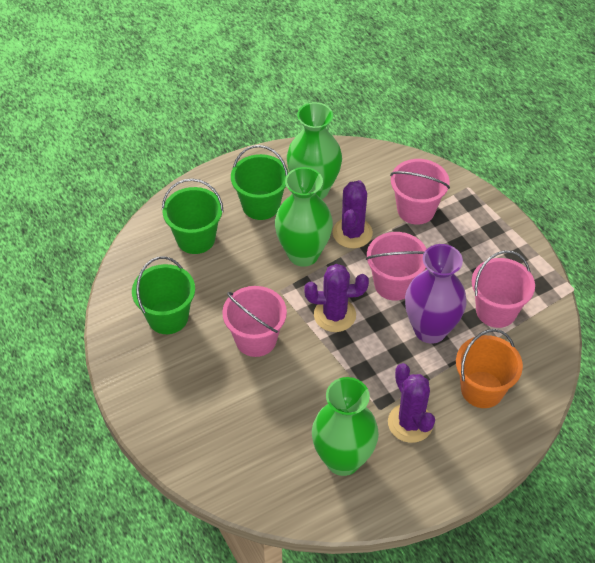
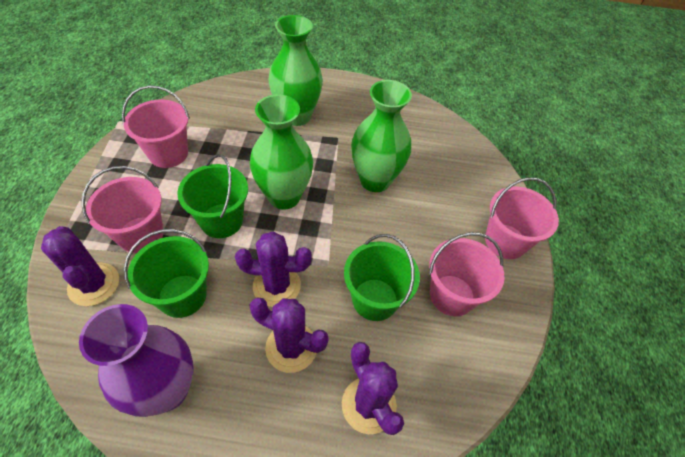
orange bucket: [456,329,523,408] = 1 -> none = 0
purple cactus: [304,264,369,332] [333,180,373,248] [388,363,435,443] = 3 -> [41,226,119,306] [235,232,312,307] [249,298,329,373] [342,342,404,435] = 4

